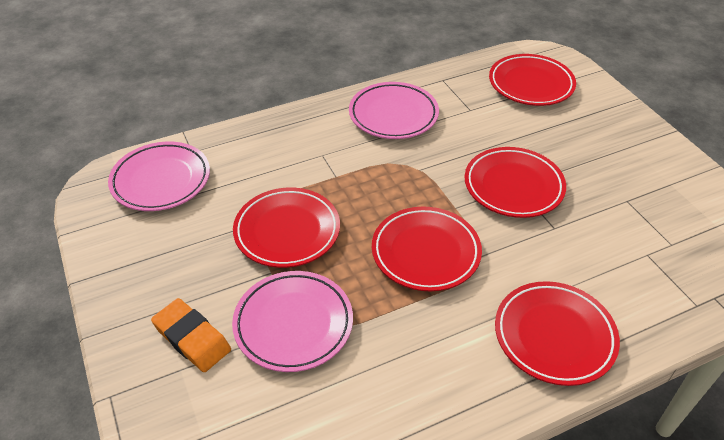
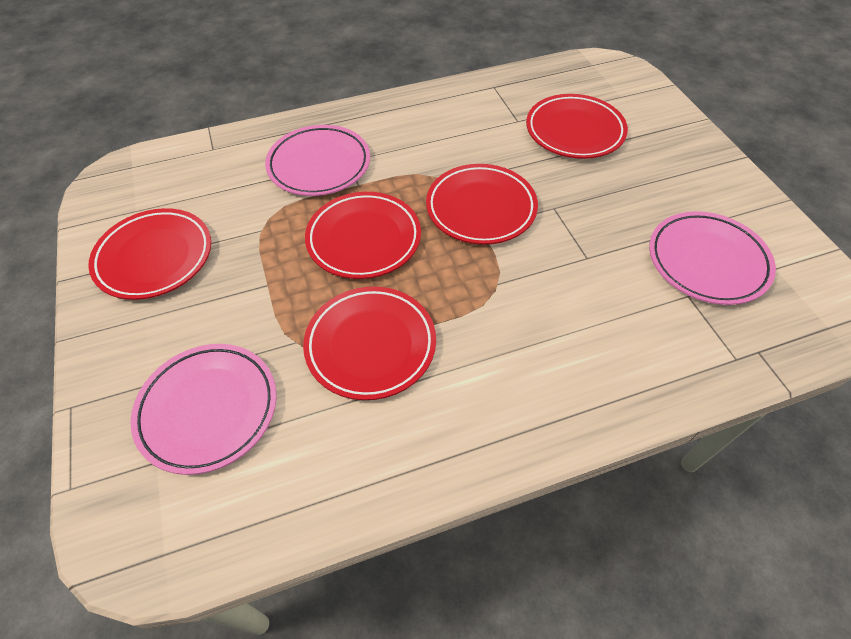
orange eraser: [151,298,231,372] = 1 -> none = 0

